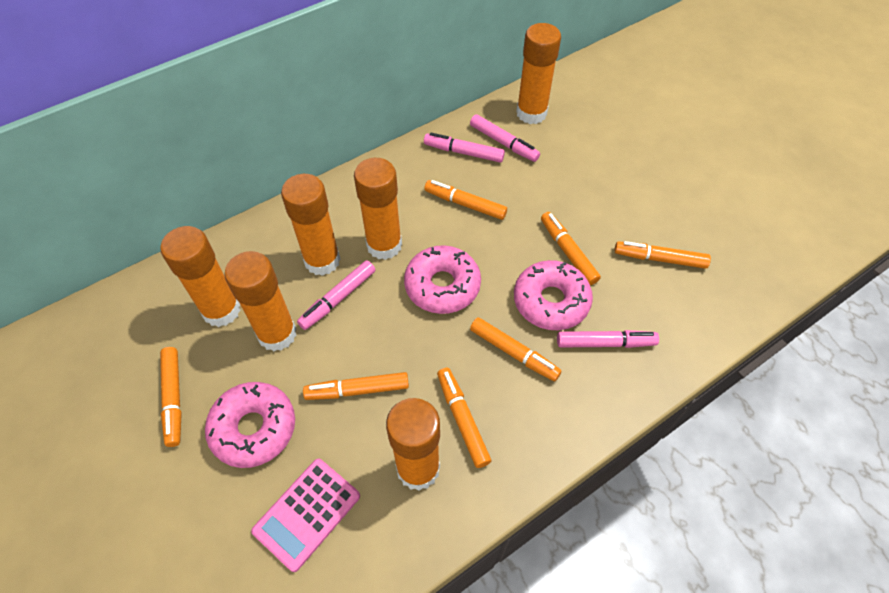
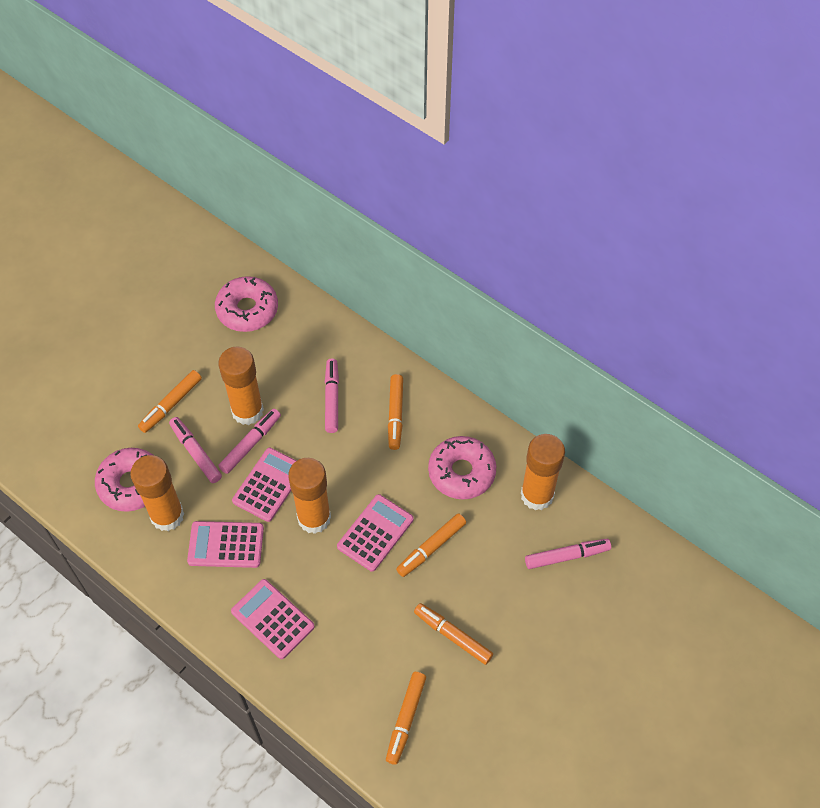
orange glue stick: [161,226,241,327] [224,251,296,351] [281,174,340,276] [354,158,402,260] [386,398,440,491] [516,23,561,124] = 6 -> [130,455,184,531] [218,347,264,425] [288,458,331,534] [521,434,565,510] = 4
orange marker: [160,347,182,447] [303,372,409,400] [424,180,507,220] [437,368,491,468] [470,317,562,381] [541,212,601,285] [614,241,711,269] = 7 -> [138,370,202,433] [386,672,426,765] [388,374,403,450] [396,513,466,577] [414,603,493,665] = 5
pink calculator: [251,459,360,572] = 1 -> [187,521,264,568] [231,579,315,659] [232,448,297,522] [337,494,414,572] = 4

